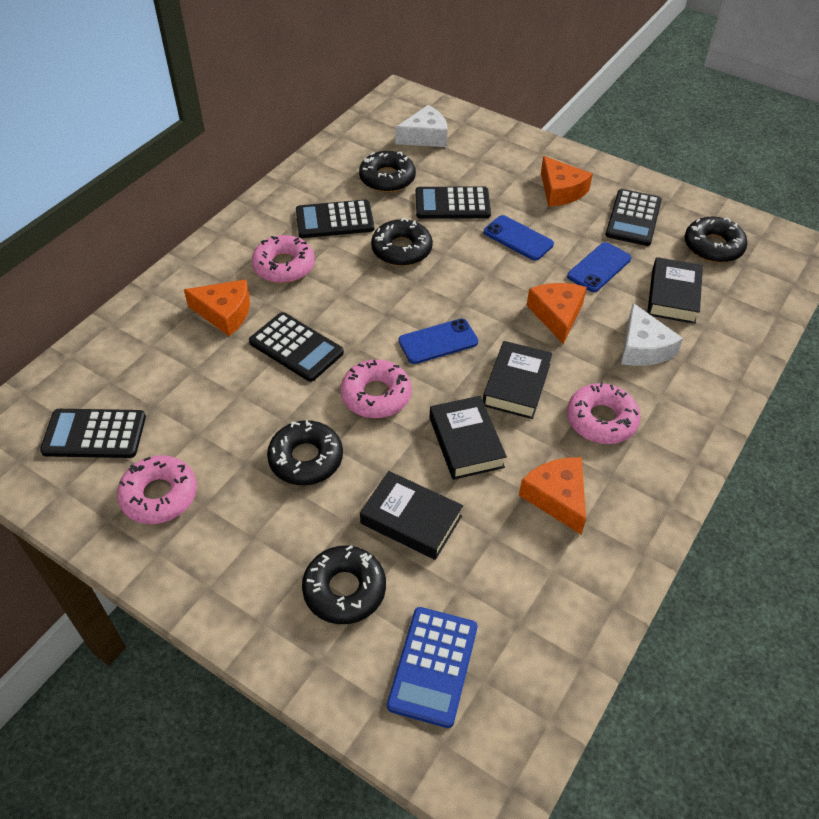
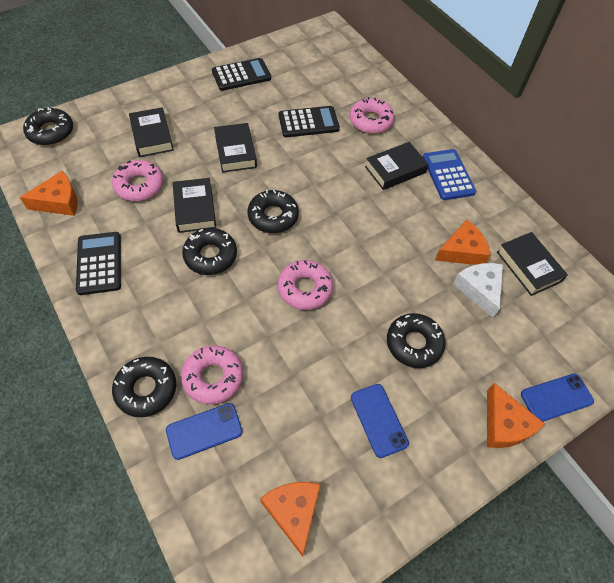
black book: [360,471,463,560] [430,396,507,480] [483,341,553,419] [647,257,703,324] = 4 -> [129,107,174,157] [173,178,216,233] [214,123,257,173] [365,142,429,190] [497,232,568,296] = 5
black calculator: [40,409,146,458] [249,312,344,382] [296,200,374,238] [416,186,491,219] [605,189,662,246] = 5 -> [76,232,121,295] [212,58,271,91] [279,106,340,137] = 3
white cheese: [395,105,448,147] [621,303,683,366] = 2 -> [453,263,503,318] = 1

